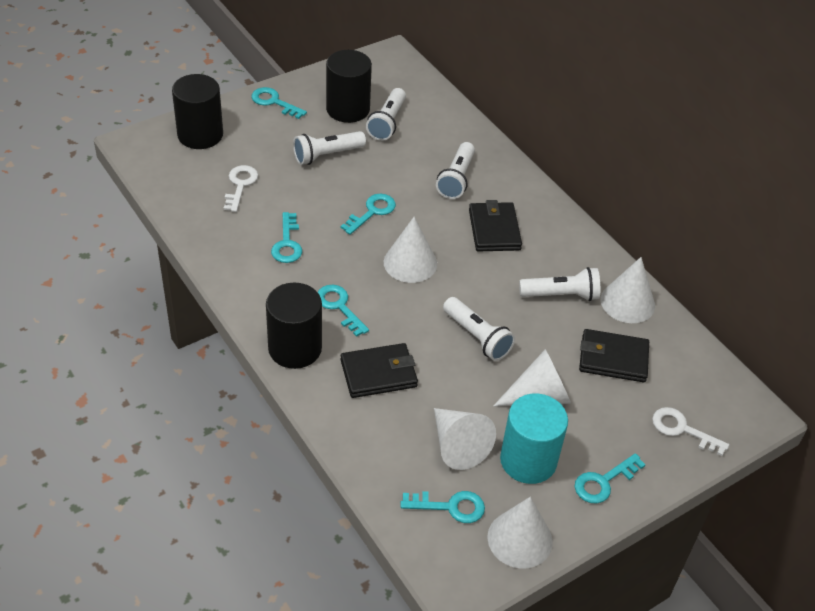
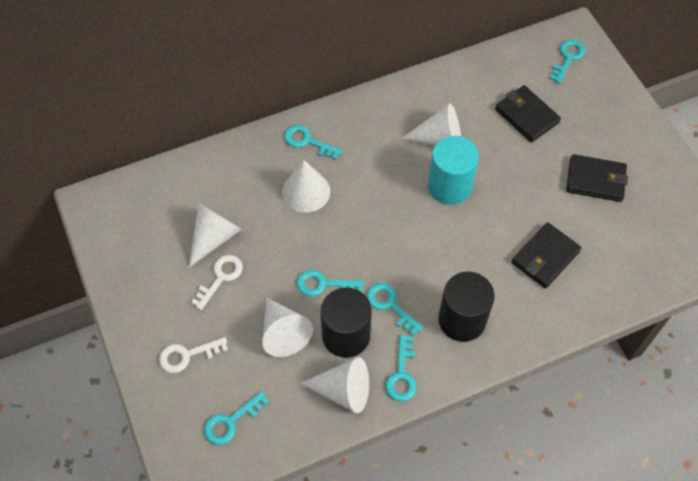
black cylinder: [172,74,223,149] [266,283,322,369] [326,50,372,123] = 3 -> [320,287,372,358] [438,272,495,342] = 2
white flashlight: [293,131,366,165] [366,88,406,141] [436,142,475,199] [443,297,515,361] [519,267,600,301] = 5 -> none = 0

